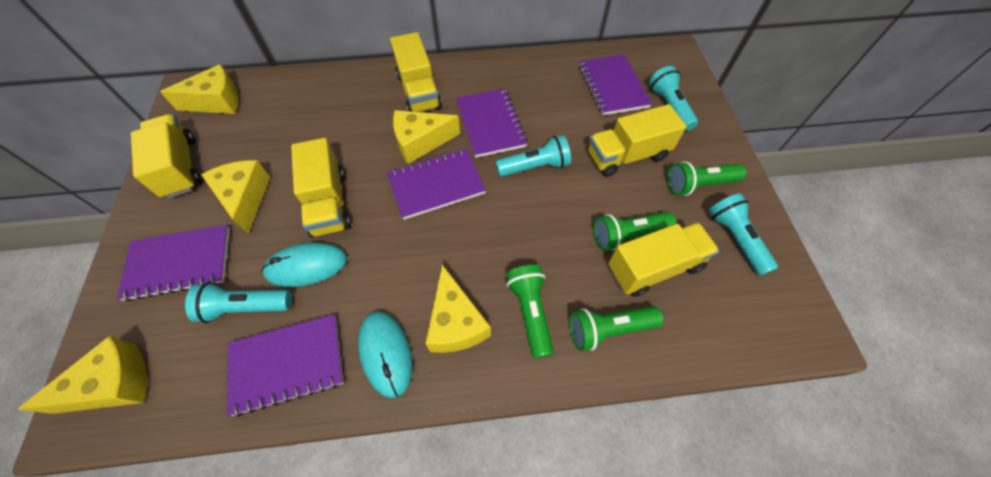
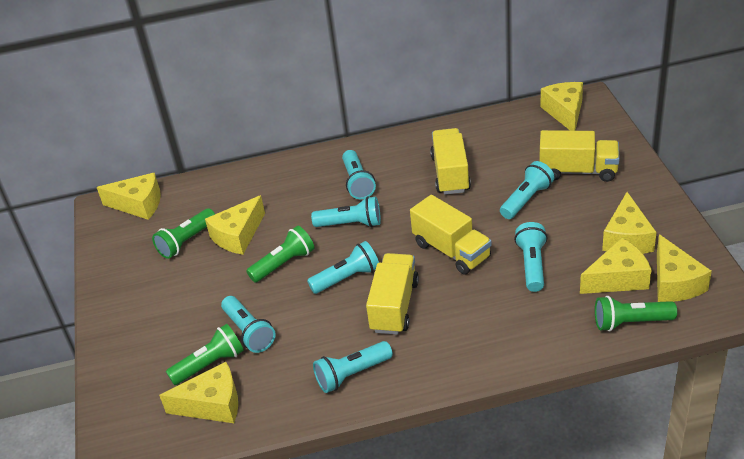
purple notebook: [117,225,230,301] [227,314,344,417] [387,148,486,220] [456,88,528,158] [579,54,652,115] = 5 -> none = 0
turquoise flashlight: [185,282,292,323] [496,135,571,177] [649,66,698,131] [709,194,778,276] = 4 -> [221,296,276,353] [307,241,379,294] [311,196,381,227] [313,341,393,393] [342,150,376,199] [500,161,554,219] [514,222,548,292] = 7
turquoise mouse: [262,243,347,287] [358,311,412,398] = 2 -> none = 0
yellow cheese: [17,336,147,414] [160,64,239,114] [201,160,270,234] [393,110,460,164] [425,265,491,353] = 5 -> [97,173,161,220] [159,362,238,423] [205,195,265,255] [541,82,583,131] [580,238,652,294] [602,192,657,254] [657,234,712,302] = 7
yellow truck: [131,114,201,198] [291,138,351,238] [390,32,442,112] [588,104,687,177] [608,222,719,297] = 5 -> [366,253,419,335] [410,195,492,275] [430,128,471,195] [540,130,620,182] = 4

